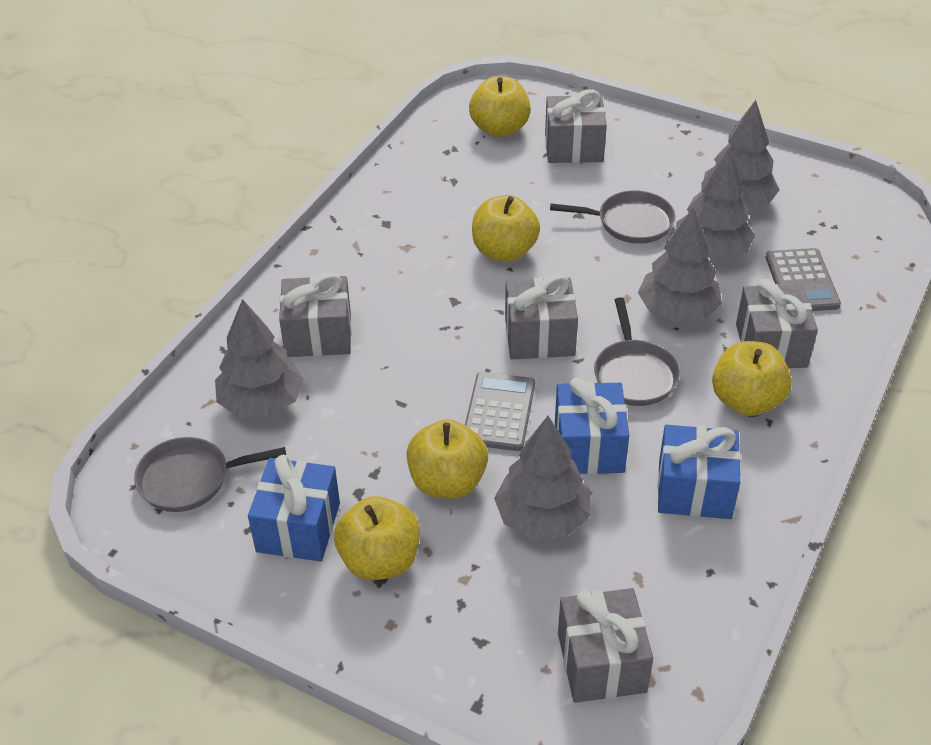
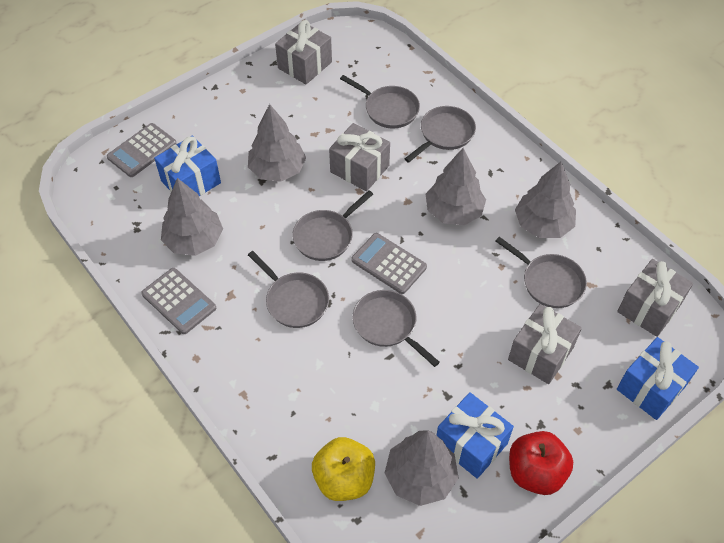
grey calculator: [465,372,535,451] [766,248,841,311] = 2 -> [107,123,177,177] [141,268,216,334] [351,233,427,294] = 3
grey gift: [279,272,352,357] [505,274,578,359] [545,89,607,163] [558,588,654,703] [736,279,818,368] = 5 -> [275,20,332,84] [329,123,390,192] [508,304,582,384] [617,259,693,337] = 4
grey pan: [134,437,286,512] [550,190,675,244] [594,297,680,406] = 3 -> [248,251,329,328] [292,190,373,261] [340,75,420,128] [353,290,440,367] [405,106,476,163] [496,237,587,308] = 6
red apple: none = 0 -> [509,431,573,495] = 1
yellow apple: [334,496,420,580] [407,419,488,498] [469,76,531,137] [472,195,540,262] [712,341,792,416] = 5 -> [312,437,375,501] = 1

